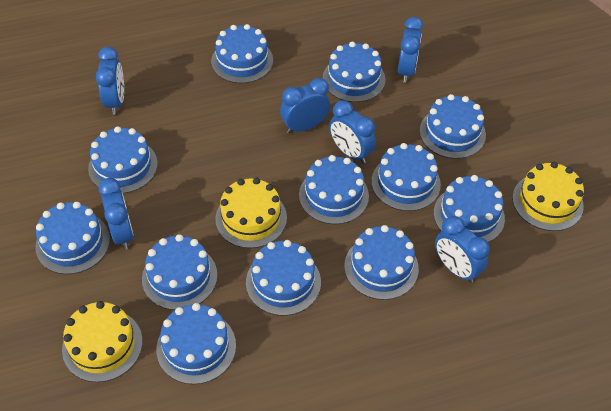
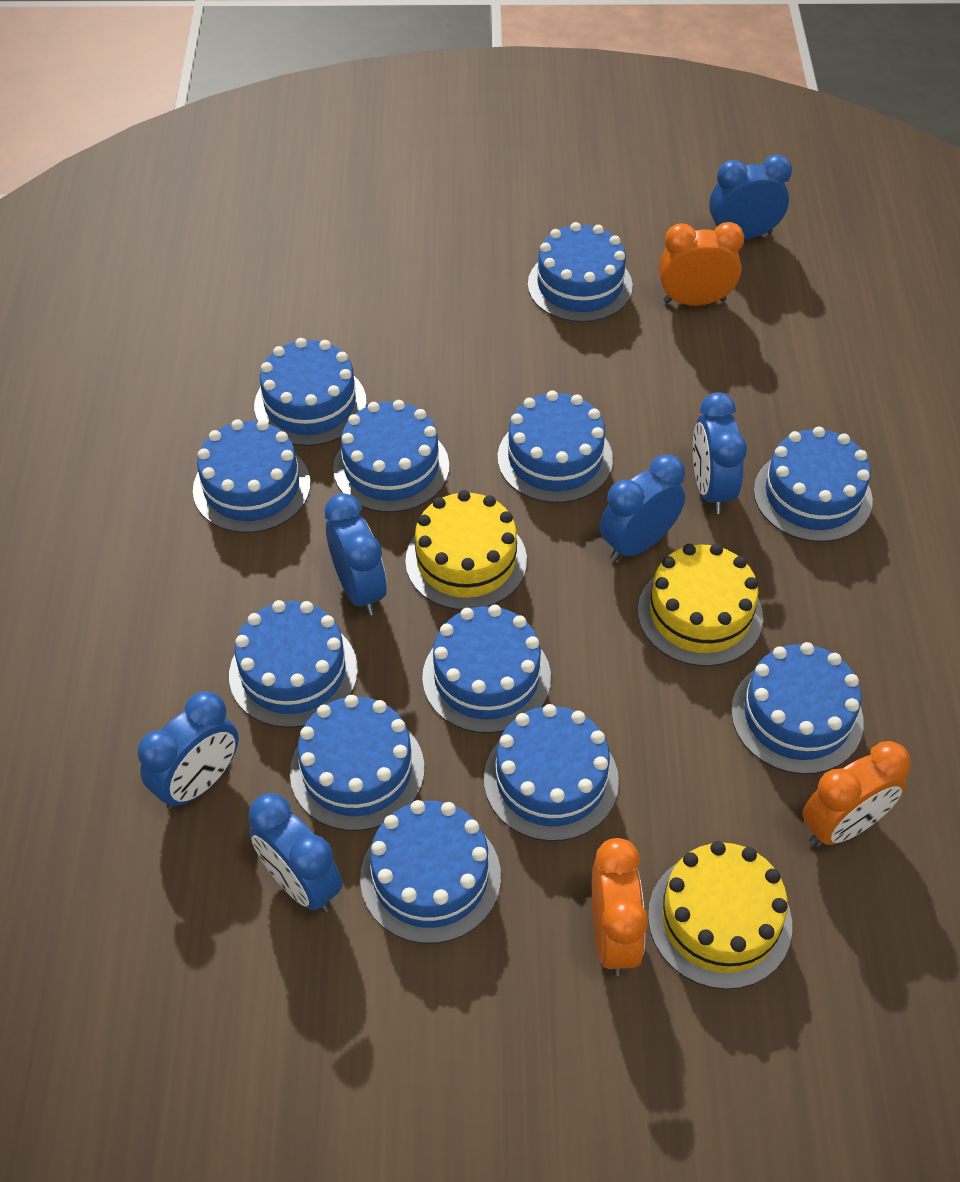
orange clock: none = 0 -> [592,838,648,976] [659,222,744,306] [802,741,911,846] = 3

